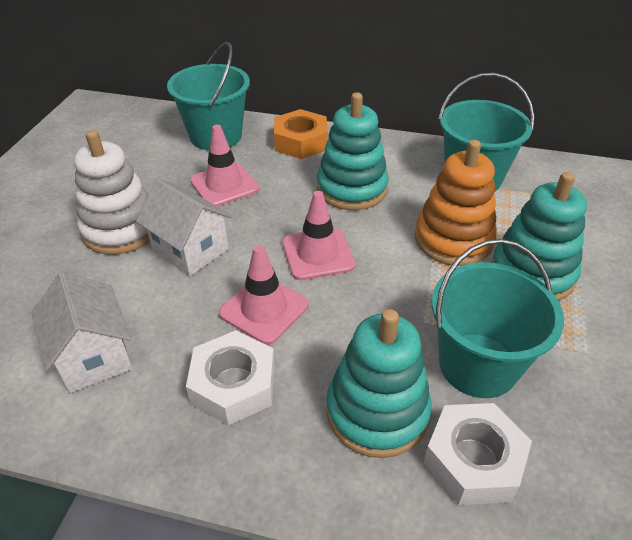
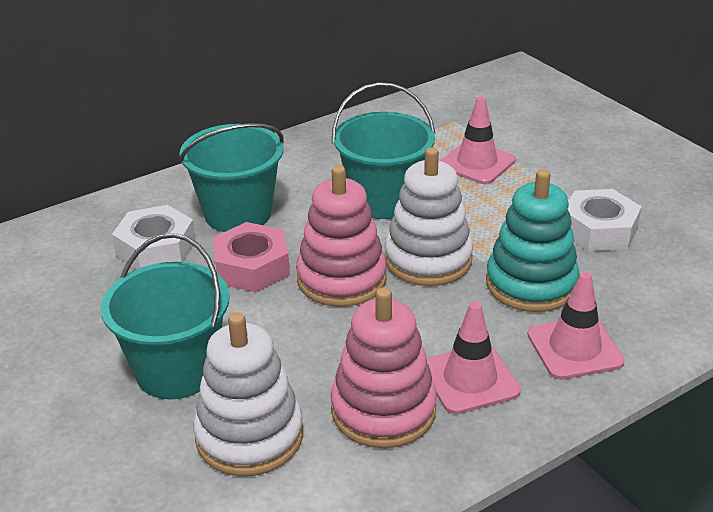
orange nut: [274,109,328,159] = 1 -> none = 0
orange stacking toy: [415,140,497,266] = 1 -> none = 0
pink nut: none = 0 -> [213,222,290,292] = 1
pink stacking toy: none = 0 -> [296,165,387,307] [331,287,437,448] = 2
turquoise stacking toy: [317,92,389,210] [326,309,432,458] [491,172,587,301] = 3 -> [486,169,580,312] = 1
white house: [31,272,132,393] [136,179,232,276] = 2 -> none = 0
white stacking toy: [74,130,150,255] = 1 -> [193,312,303,476] [384,147,473,286] = 2

